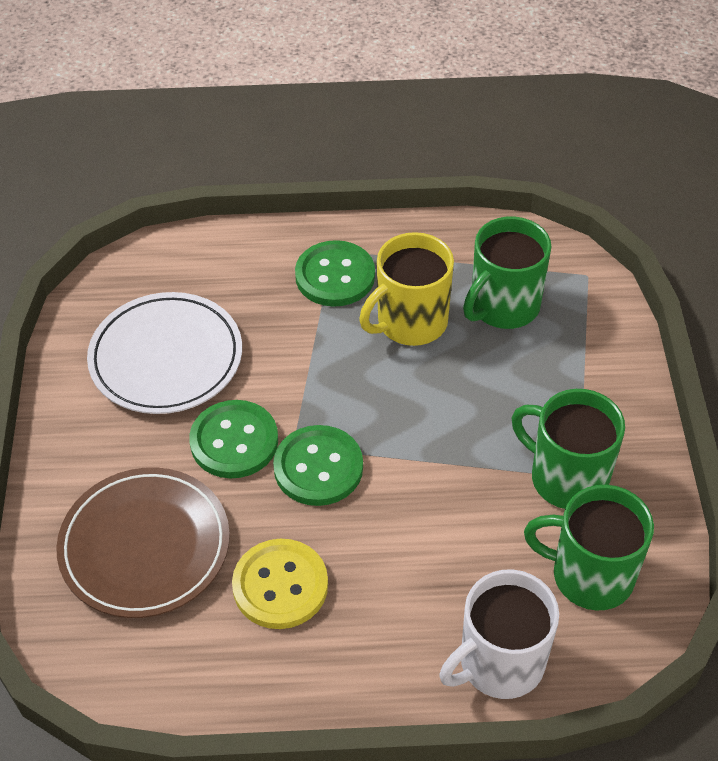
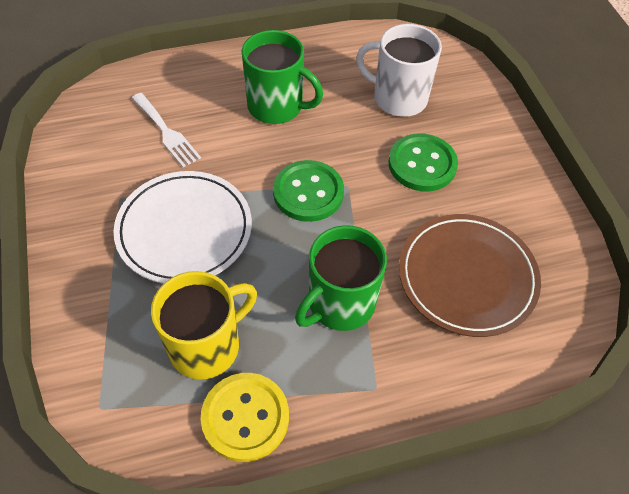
green button: [189,400,278,479] [273,425,363,506] [295,240,375,307] = 3 -> [273,160,344,222] [388,134,458,192] = 2
green mug: [463,216,551,329] [511,389,625,509] [524,485,654,611] = 3 -> [242,30,323,124] [295,225,387,331] = 2
white fork: none = 0 -> [132,93,201,167] = 1

